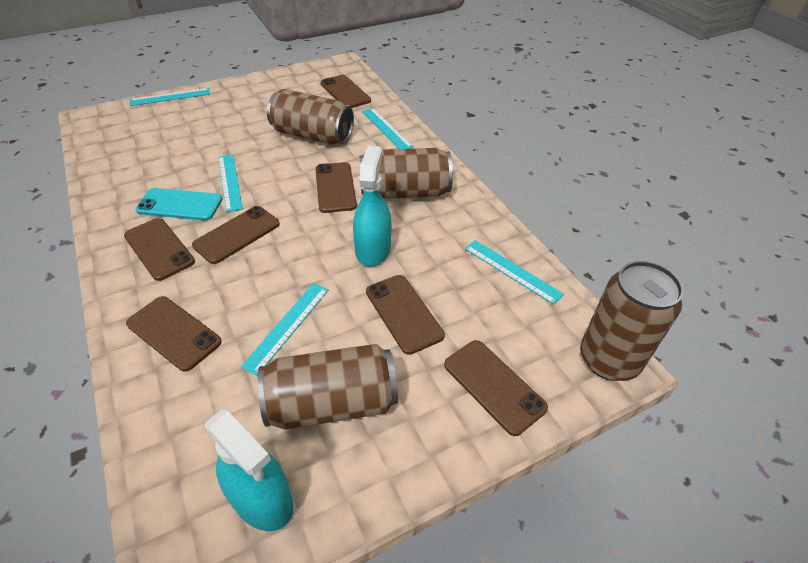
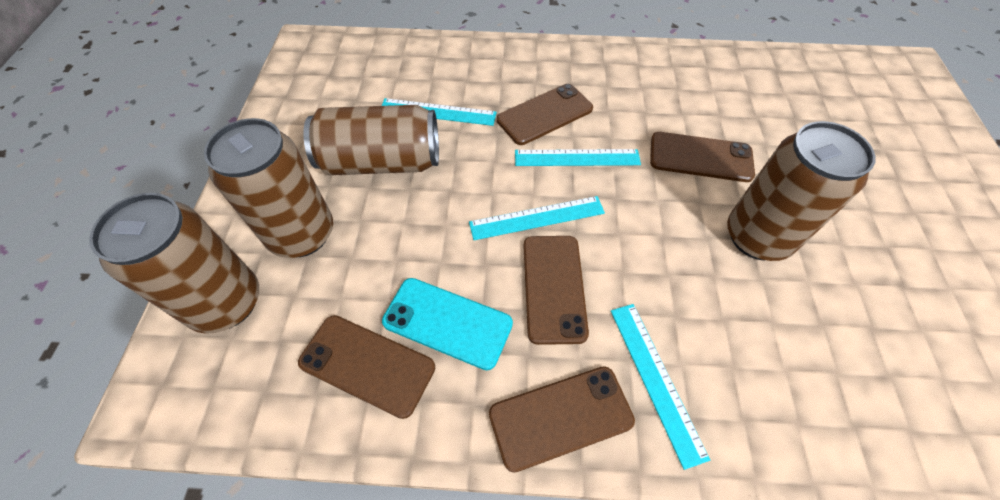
brown phone: [124,218,195,281] [126,296,221,372] [192,206,280,264] [315,162,357,213] [321,75,371,108] [366,275,445,355] [444,340,548,436] = 7 -> [298,315,435,419] [489,366,635,472] [497,84,593,145] [523,236,589,345] [650,132,755,182] = 5
turquoise ruler: [130,88,210,106] [218,154,243,212] [241,283,329,376] [362,108,413,149] [465,240,564,305] = 5 -> [382,98,497,126] [469,196,605,240] [515,149,641,166] [611,304,710,470] = 4
turquoise spray bottle: [205,409,294,531] [353,146,391,266] = 2 -> none = 0

